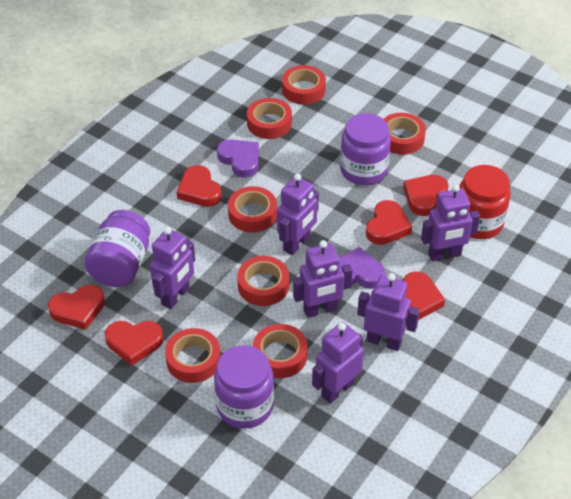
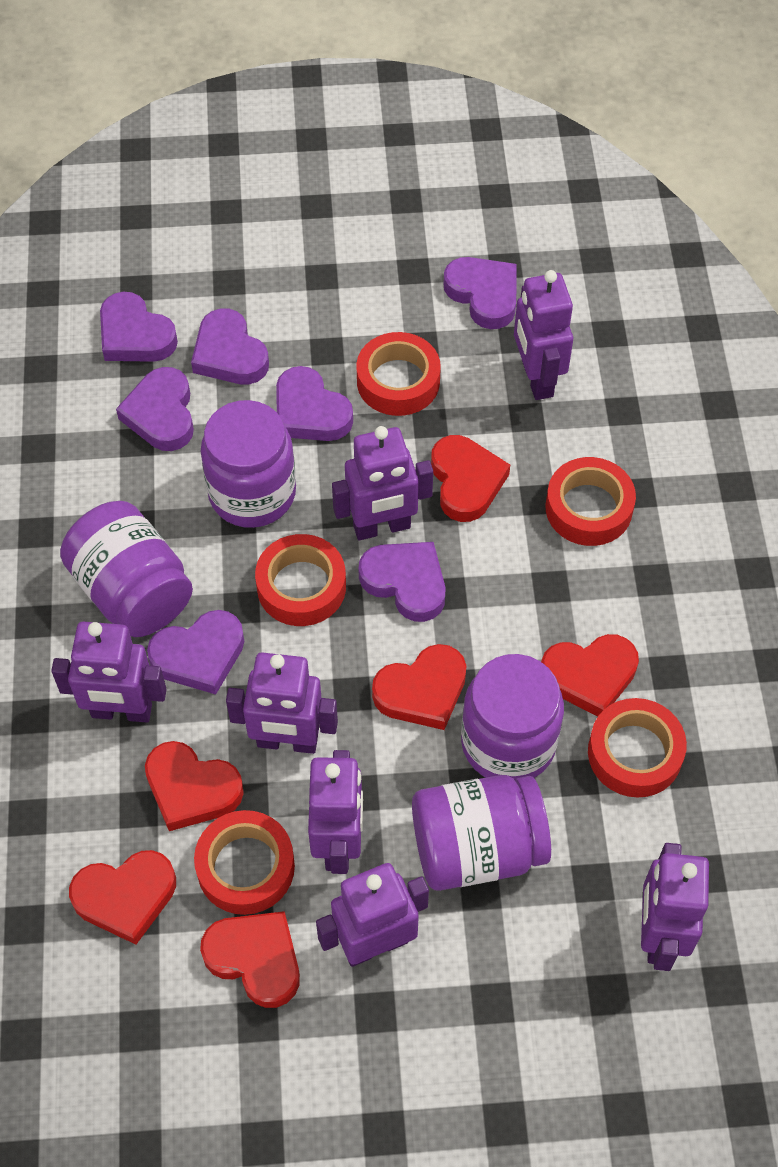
purple heart: [217,140,259,178] [340,247,385,289] = 2 -> [100,292,178,362] [116,367,194,451] [147,610,244,694] [191,308,269,385] [276,366,353,441] [358,542,446,622] [443,257,517,329] = 7
purple jar: [84,210,150,287] [214,345,274,429] [340,113,391,185] = 3 -> [60,501,193,637] [201,400,296,528] [412,775,551,891] [461,654,564,780] = 4
purple robot: [150,227,195,309] [277,173,319,255] [293,240,353,318] [312,322,364,404] [357,273,420,351] [421,184,480,261] = 6 -> [51,622,167,722] [226,652,338,754] [308,750,363,874] [316,863,429,967] [332,426,433,540] [514,270,573,400] [641,843,709,971] = 7
red jar: [459,165,511,239] = 1 -> none = 0
red tape: [165,328,221,383] [228,186,277,232] [237,256,289,306] [247,98,292,139] [253,324,308,378] [282,65,326,105] [384,113,426,155] = 7 -> [194,810,295,915] [255,534,346,626] [356,332,441,416] [545,457,636,546] [588,698,687,798] = 5

